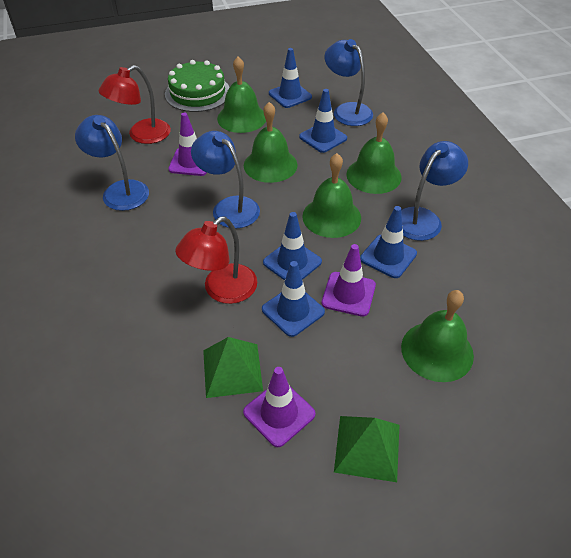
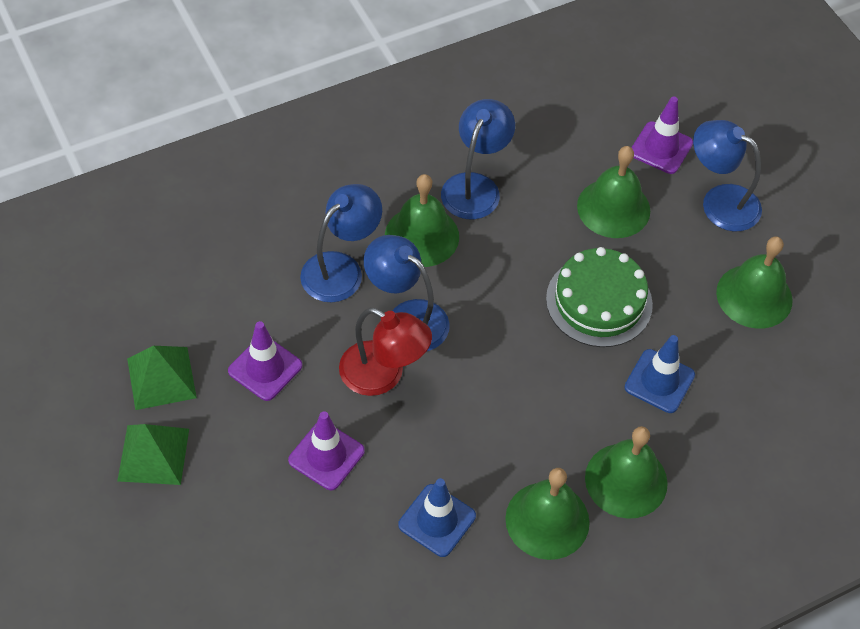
blue traffic cone: [262,261,325,337] [263,212,322,281] [269,48,312,108] [299,89,347,153] [360,206,417,278] = 5 -> [398,478,476,557] [624,335,695,413] = 2
red lamp: [99,65,171,144] [175,217,257,304] = 2 -> [339,308,432,396] = 1

